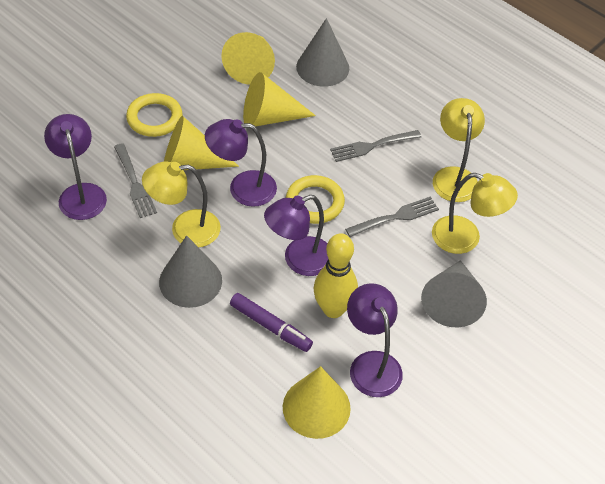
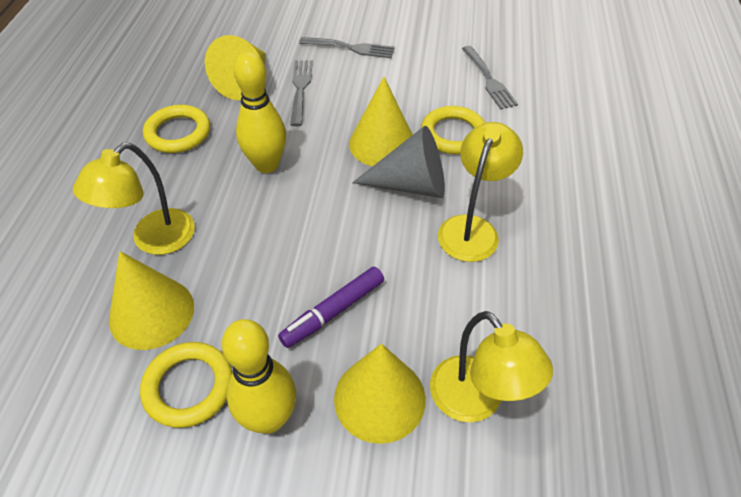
grey cone: [159,235,222,308] [296,18,349,86] [421,260,487,327] = 3 -> [352,126,445,198] = 1
purple lamp: [44,114,107,220] [205,119,277,207] [264,195,328,276] [347,283,403,397] = 4 -> none = 0
yellow bowling pin: [313,233,358,318] = 1 -> [222,319,296,434] [234,51,286,173] = 2
yellow ring: [126,93,183,137] [286,175,345,224] = 2 -> [140,342,232,428] [143,105,210,153] [421,106,485,154] = 3

